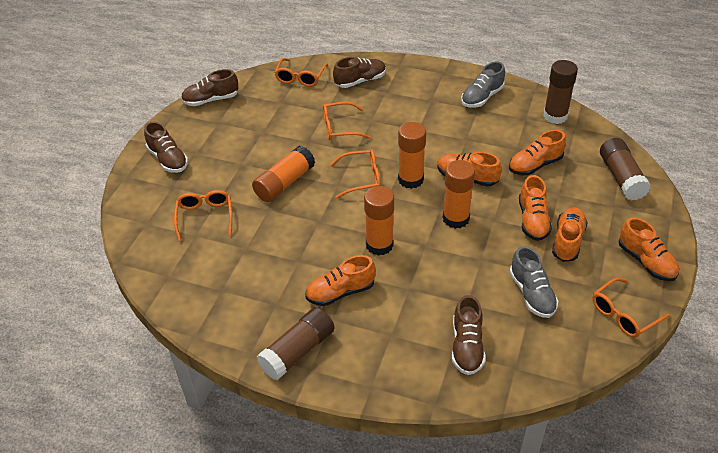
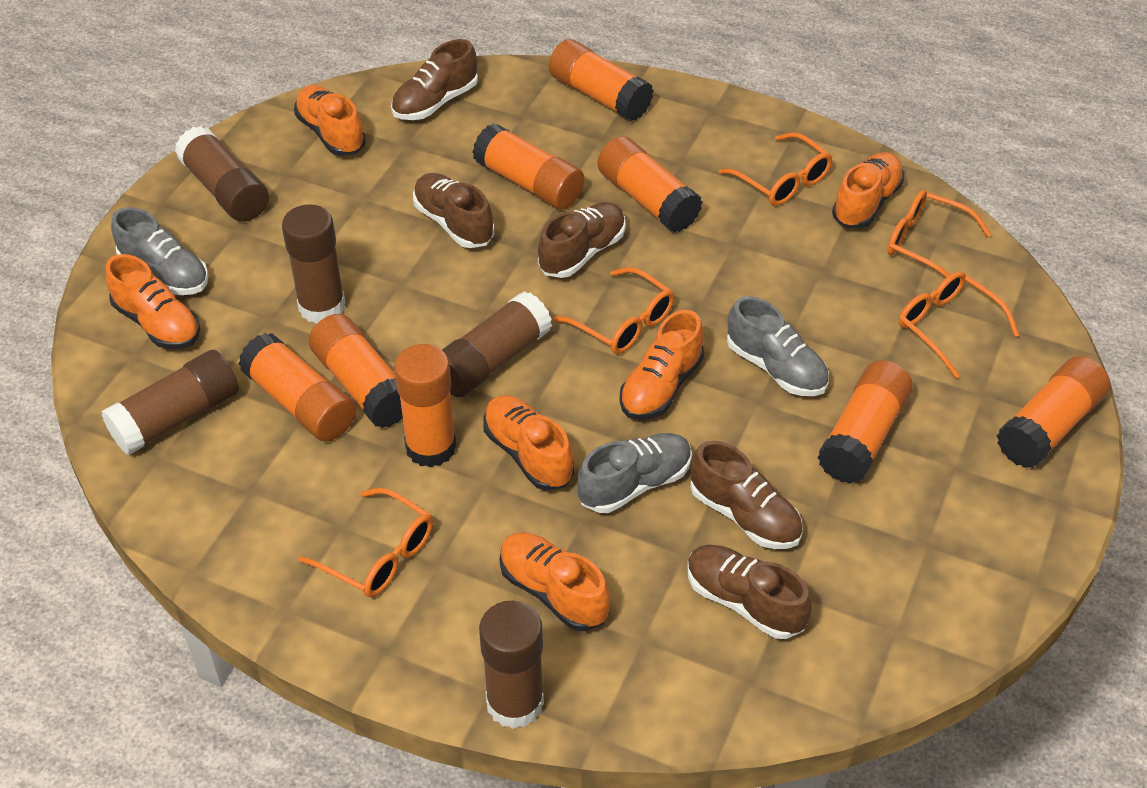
brown glue stick: [257,307,334,380] [543,60,578,124] [600,138,651,201] = 3 -> [101,350,239,455] [175,126,269,222] [282,204,345,324] [442,291,552,397] [479,600,544,729] = 5
brown shoe: [144,121,188,173] [181,69,238,106] [333,57,386,88] [452,295,485,375] = 4 -> [391,39,478,120] [413,173,494,248] [538,202,626,278] [687,545,812,639] [690,441,803,549] = 5
grey shoe: [461,62,505,108] [509,246,558,318] = 2 -> [111,207,209,295] [577,433,692,513] [727,296,829,396] = 3
orange glue stick: [252,146,315,202] [364,186,394,256] [398,122,426,189] [443,160,475,229] = 4 -> [239,333,356,441] [309,314,403,428] [394,344,456,468] [473,123,584,210] [549,39,654,121] [598,136,702,233] [817,360,913,484] [997,356,1110,468] = 8

